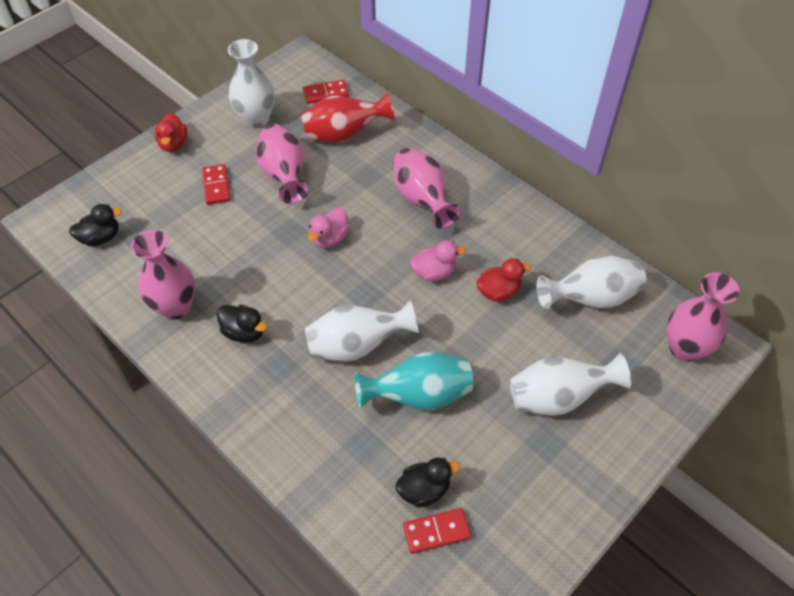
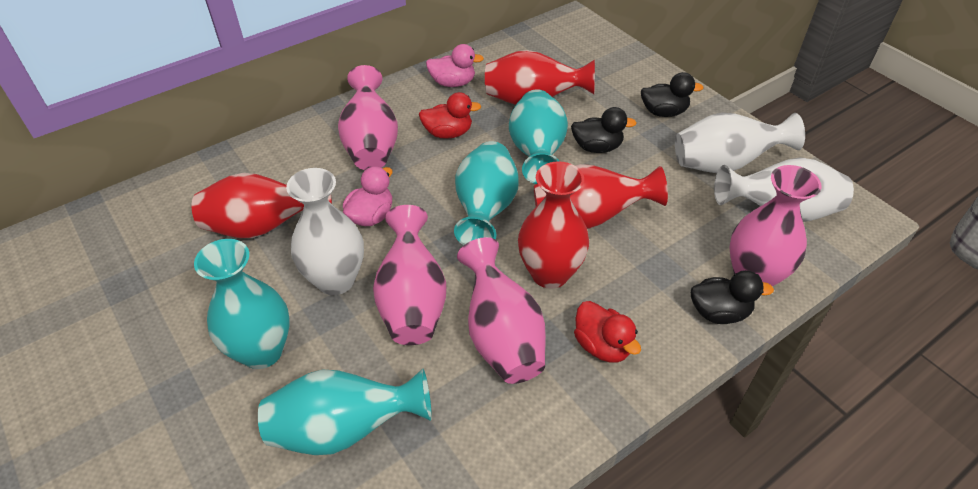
red domino: [202,164,230,205] [303,80,349,104] [403,508,471,554] = 3 -> none = 0
red vase: [301,92,395,143] = 1 -> [192,173,332,238] [485,50,595,105] [518,161,589,289] [534,164,668,229] = 4
turquoise vase: [355,352,473,410] = 1 -> [194,239,290,369] [258,369,432,455] [454,141,518,245] [509,89,568,184] = 4
white vase: [228,39,275,128] [305,300,419,362] [509,353,631,416] [536,255,646,309] = 4 -> [286,168,364,295] [675,113,805,173] [714,157,854,222] = 3

